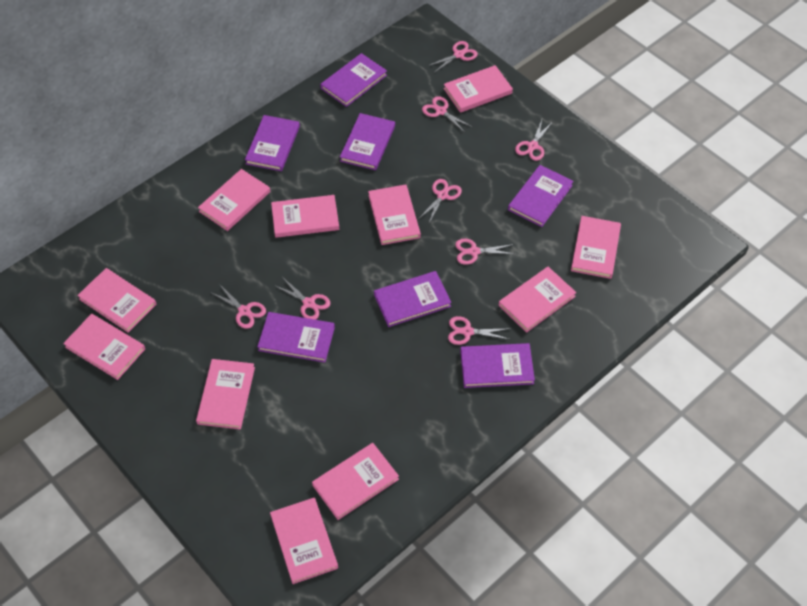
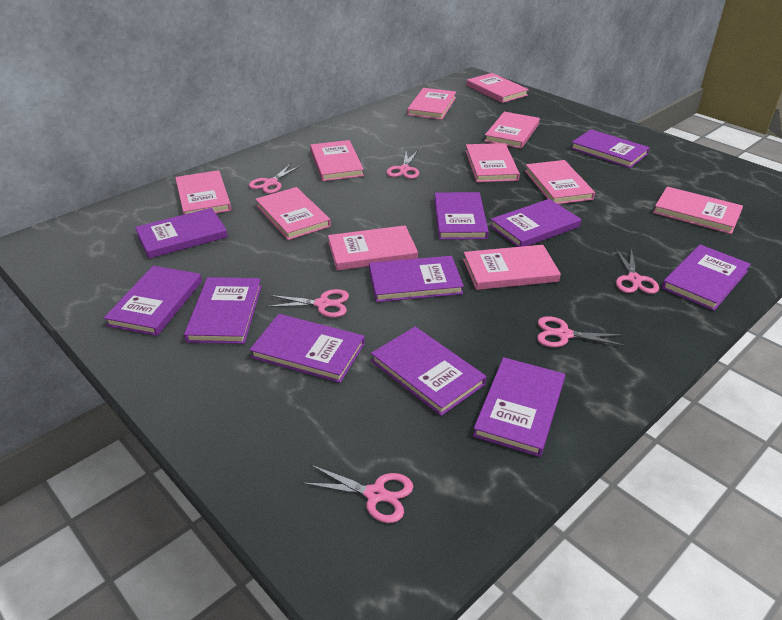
pink scissors: [210,284,266,329] [274,277,331,320] [420,179,462,223] [422,96,472,132] [428,41,478,73] [448,316,508,345] [455,238,515,265] [515,120,552,161] = 8 -> [249,164,302,194] [265,289,349,317] [302,464,413,523] [386,150,419,179] [537,316,626,347] [616,248,659,294] = 6
purple book: [245,115,300,171] [257,312,335,363] [320,53,387,107] [340,113,395,170] [374,271,451,327] [460,343,535,388] [508,165,573,227] = 7 -> [104,266,202,336] [135,208,228,258] [184,277,262,344] [250,314,365,383] [369,256,464,302] [371,327,487,416] [434,192,489,240] [473,357,565,457] [490,199,581,247] [571,129,650,168] [662,245,751,311] = 11

